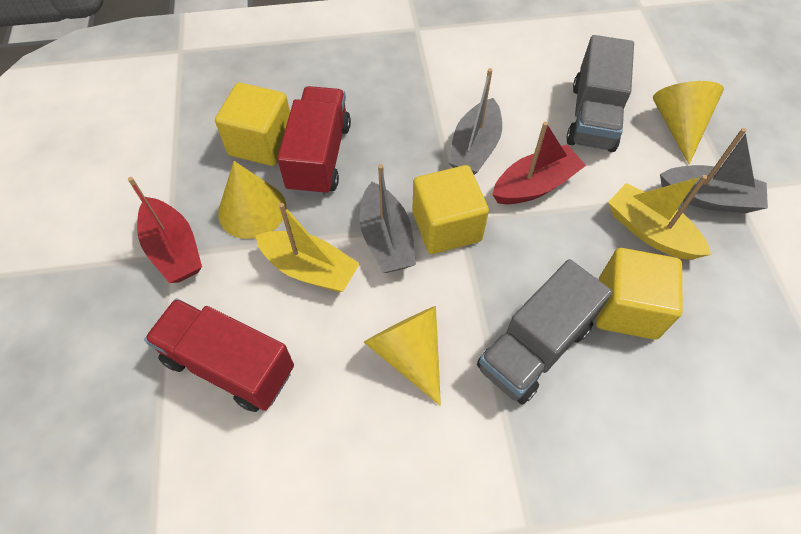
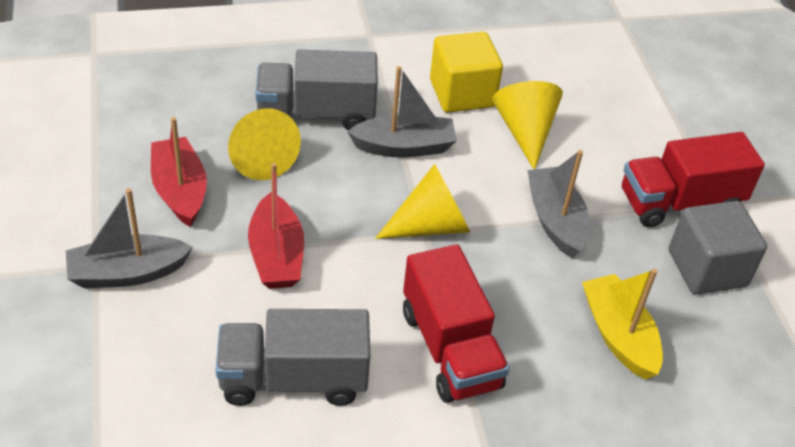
grey cube: none = 0 -> [669,201,767,295] = 1
yellow boat: [255,203,360,292] [608,175,711,260] = 2 -> [582,269,663,380] = 1
yellow cube: [215,83,290,166] [412,165,489,254] [596,248,683,340] = 3 -> [430,32,503,113] = 1

